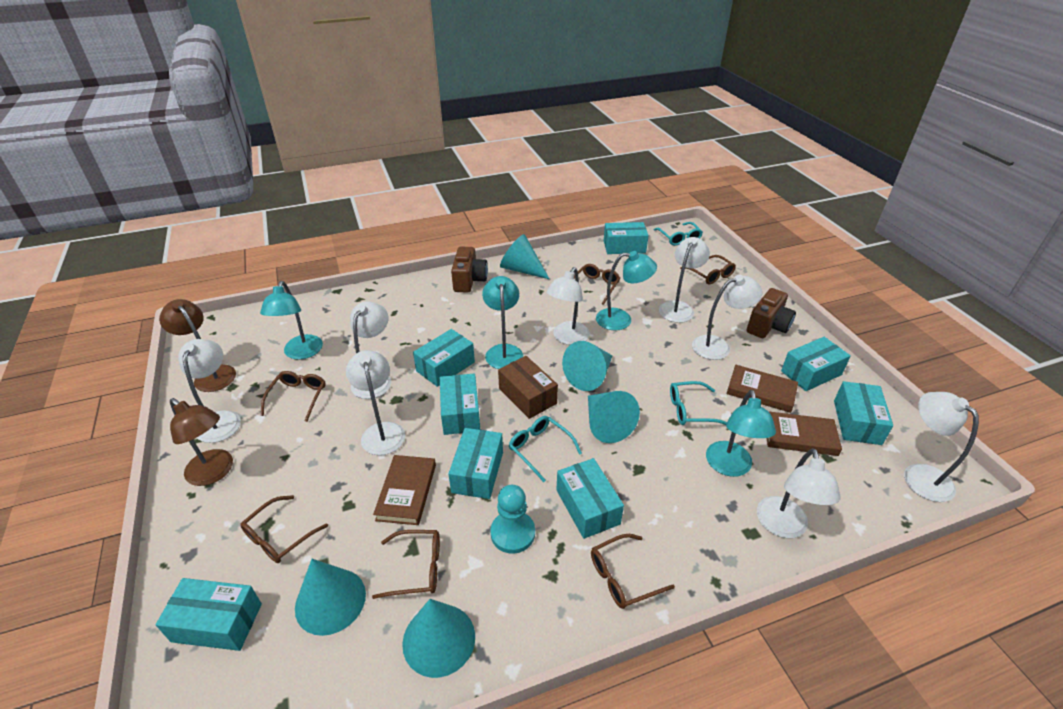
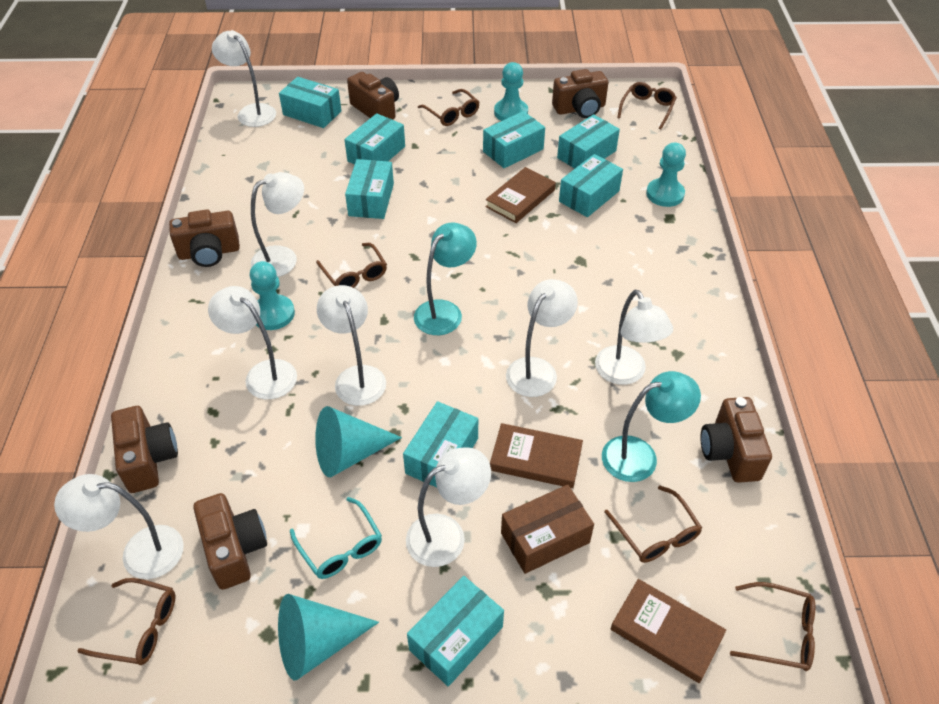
brown camera: [451,247,488,293] [747,288,796,338] = 2 -> [111,406,178,493] [169,209,240,267] [193,493,267,590] [347,72,399,120] [552,69,608,118] [700,397,772,483] = 6
brown lamp: [159,299,236,392] [170,398,233,486] = 2 -> none = 0
turquoise cone: [295,559,366,636] [402,599,475,678] [500,234,549,279] [562,341,612,391] [588,391,640,443] = 5 -> [278,594,379,680] [315,406,402,477] = 2
turquoise glasses: [509,416,582,482] [654,222,703,246] [670,381,727,425] = 3 -> [290,497,382,579] = 1
turquoise lamp: [260,281,323,360] [482,276,523,369] [596,251,657,330] [706,390,776,477] = 4 -> [414,222,477,335] [602,371,701,482] = 2
turquoise pawn: [490,485,535,554] = 1 -> [250,261,295,330] [494,62,528,121] [646,142,686,207] = 3

